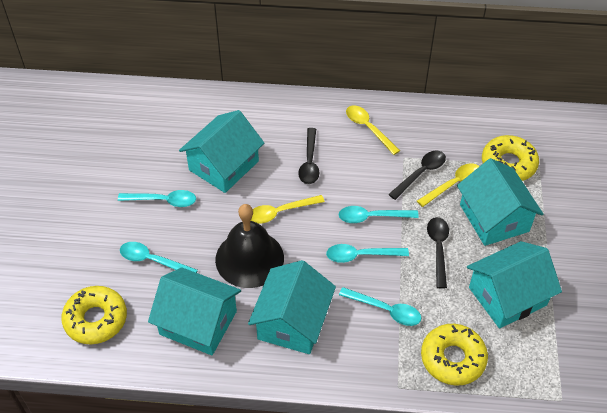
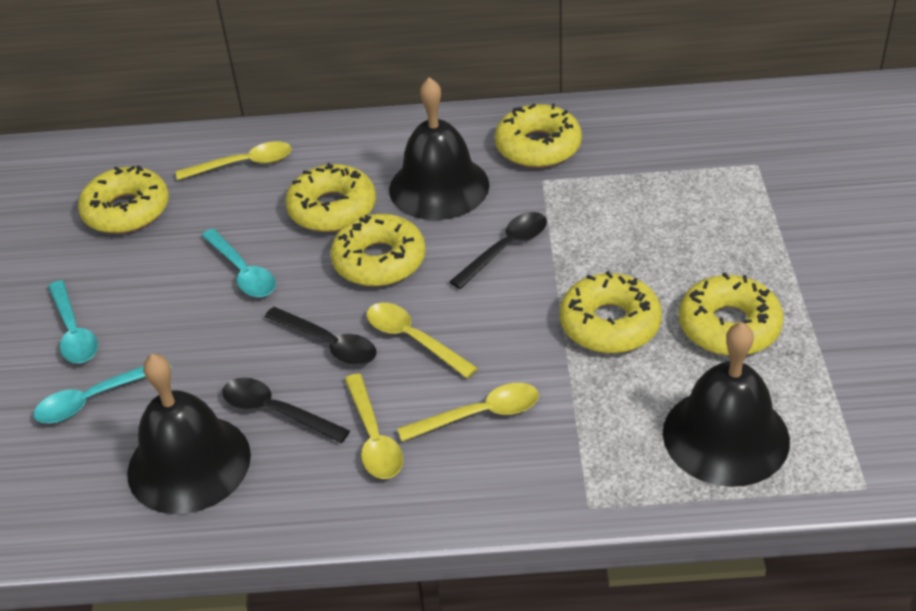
black bell: [215,204,284,288] = 1 -> [127,354,251,514] [389,77,489,220] [663,322,790,487] = 3
turquoise house: [148,267,241,355] [179,110,264,193] [248,260,336,354] [457,158,544,246] [467,241,562,329] = 5 -> none = 0
turquoise spoon: [118,190,196,207] [120,242,198,273] [326,244,409,263] [339,206,419,223] [339,287,421,326] = 5 -> [33,358,172,423] [48,280,98,363] [201,229,276,297] = 3
yellow donut: [61,286,127,344] [421,324,488,386] [482,135,539,181] = 3 -> [78,165,169,234] [285,163,376,232] [330,214,426,286] [495,104,582,168] [560,271,662,353] [679,272,784,356] = 6
yellow spoon: [251,195,325,224] [346,106,400,155] [417,163,479,207] = 3 -> [176,141,292,180] [345,373,403,479] [367,303,478,378] [397,383,539,442] = 4

